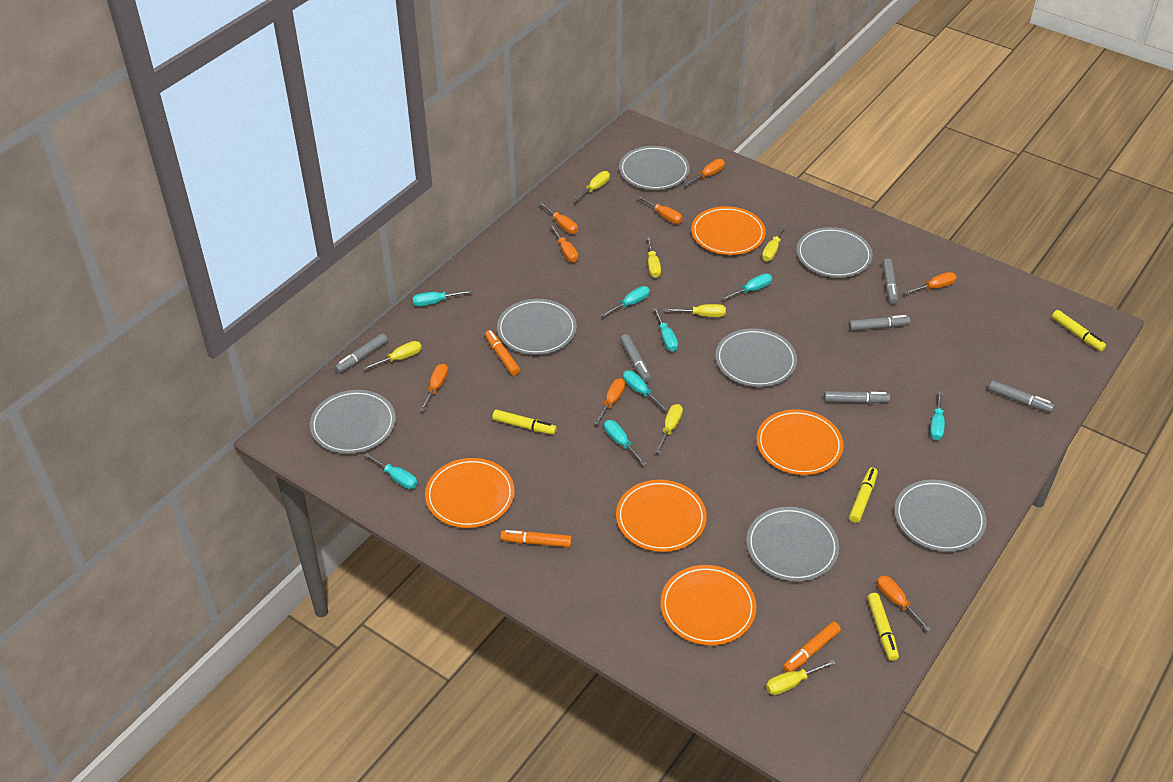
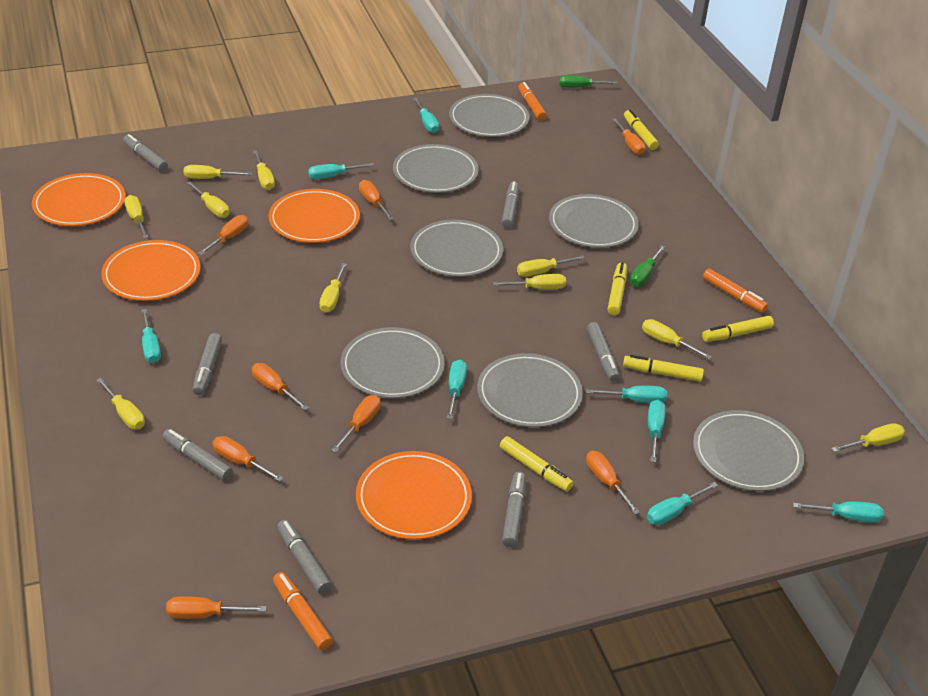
green screwdriver: none = 0 -> [559,75,618,88] [630,245,665,287] = 2
grey marker: [335,333,388,373] [620,334,651,382] [824,391,890,404] [848,315,910,331] [882,258,898,304] [988,380,1054,413] = 6 -> [123,134,168,172] [162,429,233,481] [193,333,222,395] [277,520,331,594] [502,181,519,228] [502,472,526,547] [587,322,620,382] = 7
orange plate: [425,458,515,528] [616,480,707,552] [660,565,756,645] [691,206,766,255] [757,409,843,475] = 5 -> [32,173,126,226] [101,240,200,301] [269,189,360,243] [356,451,472,539] = 4
yellow marker: [492,410,557,435] [849,467,878,523] [867,593,899,661] [1052,310,1106,351] = 4 -> [500,436,573,491] [608,263,627,315] [623,355,704,382] [624,110,659,150] [702,316,774,342] = 5
yellow screwdriver: [363,341,422,370] [573,171,610,202] [647,237,661,278] [656,404,683,453] [665,304,726,317] [762,224,787,261] [766,659,836,695] = 7 -> [96,378,145,429] [124,195,149,238] [183,165,252,179] [187,182,229,218] [253,150,275,190] [319,263,347,313] [493,274,566,289] [517,255,585,277] [642,319,712,359] [831,423,905,452] = 10

